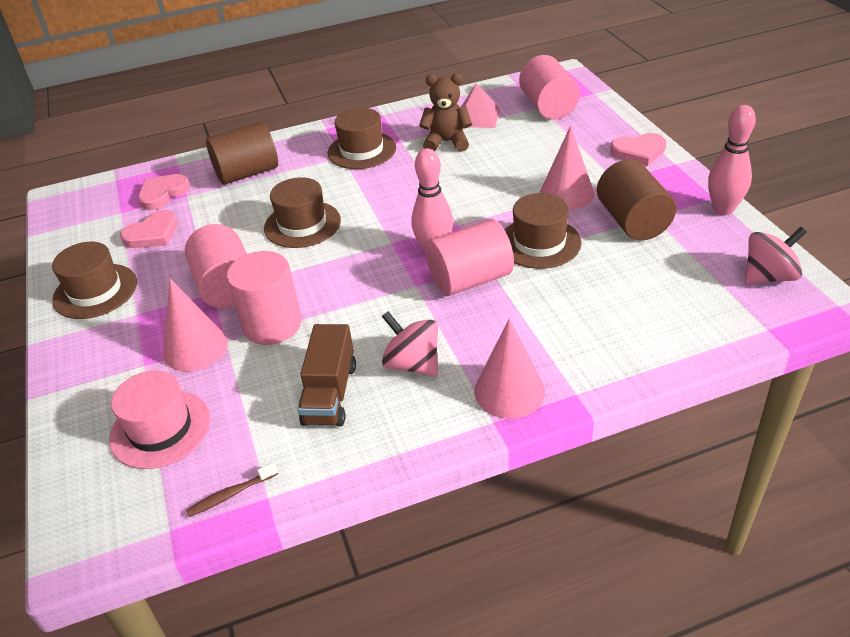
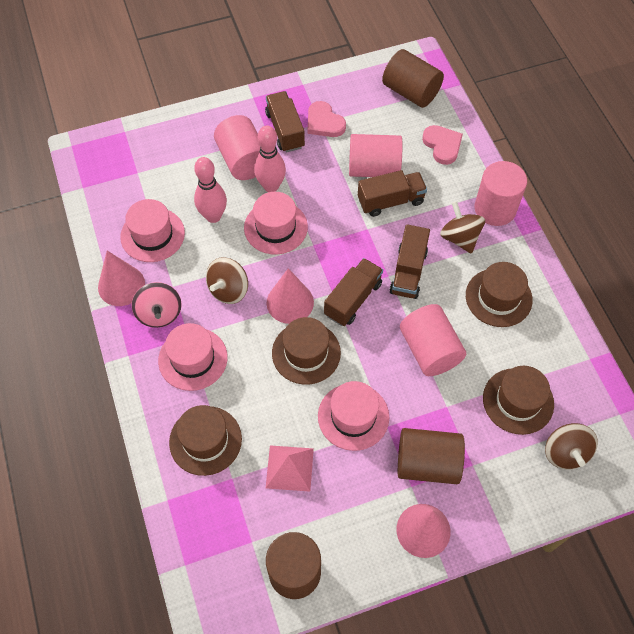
brown cylinder: [206,122,278,185] [597,159,676,241] = 2 -> [266,532,321,599] [382,49,444,108] [398,428,465,484] = 3
brown spinning top: none = 0 -> [206,257,248,304] [440,201,485,254] [545,423,598,469] = 3
brown teddy bear: [419,74,472,152] = 1 -> none = 0
brown toothbrush: [186,462,278,517] = 1 -> none = 0
brown truck: [298,324,356,427] = 1 -> [265,91,305,152] [324,258,383,326] [358,170,427,217] [390,224,430,299] = 4
pink hat: [109,371,210,469] = 1 -> [120,199,185,262] [158,323,228,391] [244,192,308,255] [318,381,389,451] = 4
pink heart: [120,210,178,248] [138,174,190,210] [610,133,666,166] = 3 -> [308,101,346,137] [422,125,463,165] = 2
pink spinning top: [382,311,438,377] [745,227,807,285] = 2 -> [132,282,182,328] = 1

